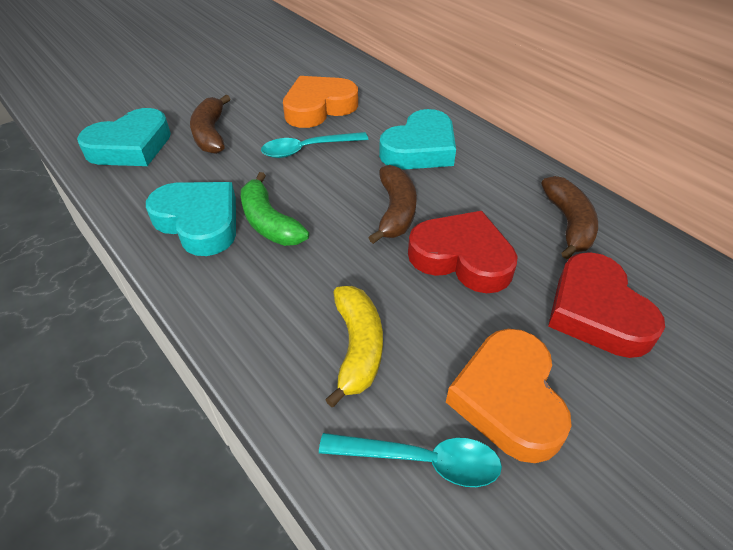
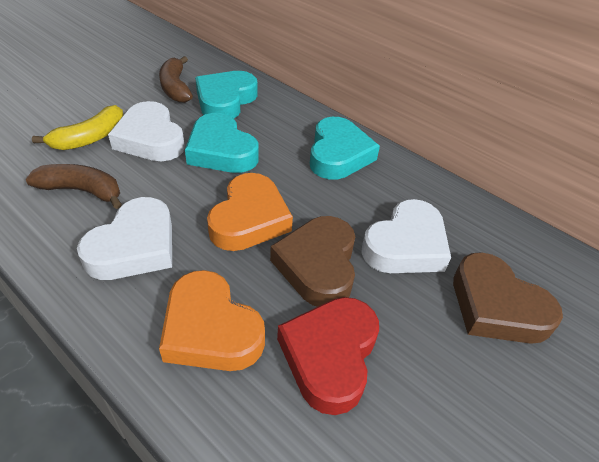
brown banana: [190,95,230,154] [368,165,417,244] [541,176,598,259] = 3 -> [26,164,122,209] [159,56,193,103] = 2
brown heart: none = 0 -> [270,216,355,307] [453,252,563,344] = 2
green banana: [241,172,309,246] = 1 -> none = 0
red heart: [408,211,518,293] [548,252,665,358] = 2 -> [277,297,379,415] = 1
turquoise spoon: [261,132,368,158] [319,433,502,487] = 2 -> none = 0
white heart: none = 0 -> [77,197,172,280] [108,101,185,161] [361,199,451,273] = 3

